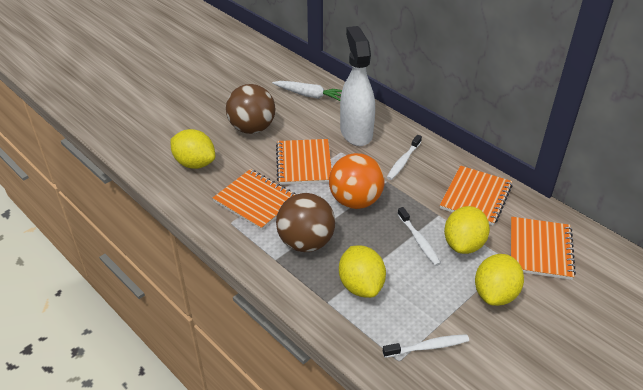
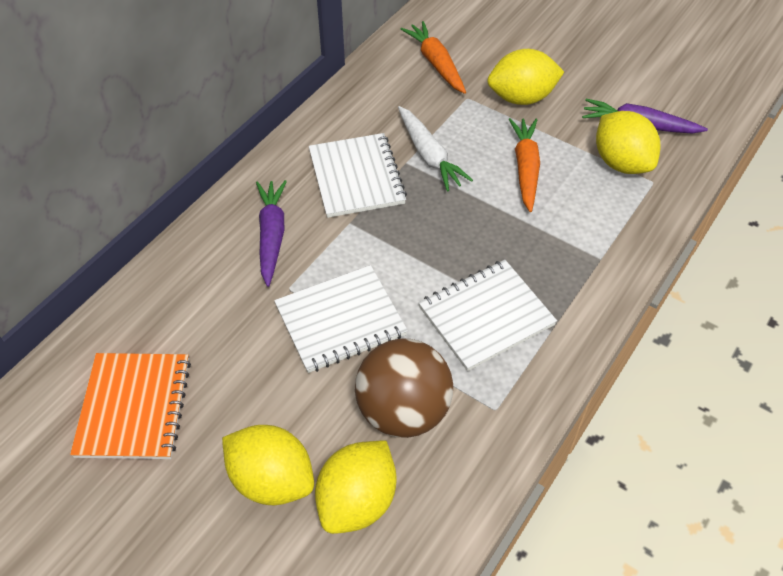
brown ball: [226,84,276,134] [276,193,335,252] = 2 -> [355,338,453,438] = 1
orange ball: [329,153,385,209] = 1 -> none = 0
orange carrot: none = 0 -> [401,21,466,94] [509,118,540,212] = 2
orange notebook: [213,169,296,230] [276,139,332,185] [440,166,513,225] [511,217,576,280] = 4 -> [70,353,191,459] = 1
purple carrot: none = 0 -> [256,180,287,287] [582,99,708,134] = 2
white notebook: none = 0 -> [274,265,408,373] [309,133,407,218] [418,260,557,371] = 3
white spray bottle: [340,26,375,146] = 1 -> none = 0
white toothbrush: [383,334,469,358] [387,135,422,180] [398,207,441,266] = 3 -> none = 0

